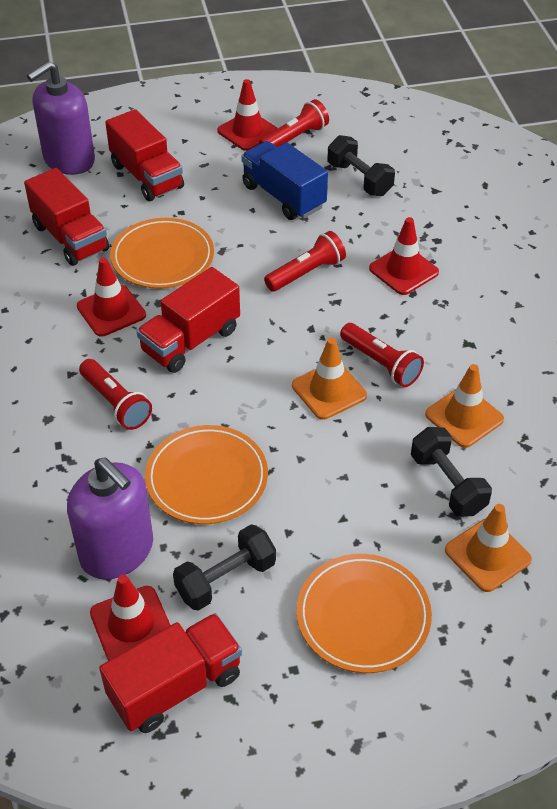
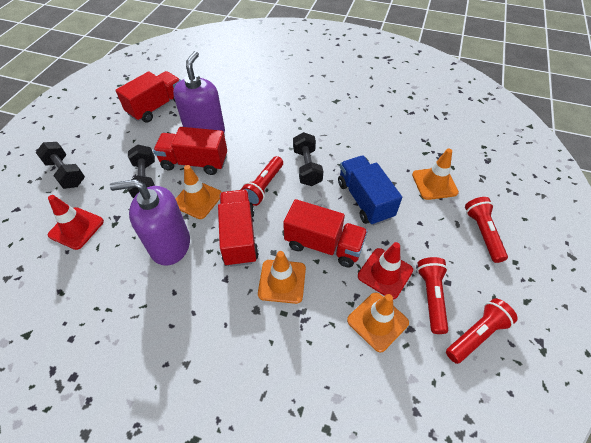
orange plate: [110,218,214,289] [145,425,268,524] [297,554,432,673] = 3 -> none = 0
orange traffic cone: [292,338,367,420] [425,364,504,448] [445,504,532,592] = 3 -> [176,165,222,219] [258,251,306,304] [347,292,409,352] [412,149,459,200] = 4
red traffic cone: [77,258,146,337] [90,575,171,661] [217,79,278,151] [369,217,439,295] = 4 -> [48,195,104,250] [358,242,413,299] = 2

